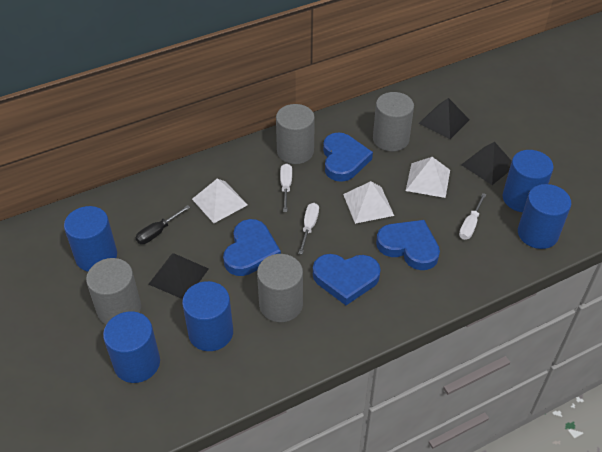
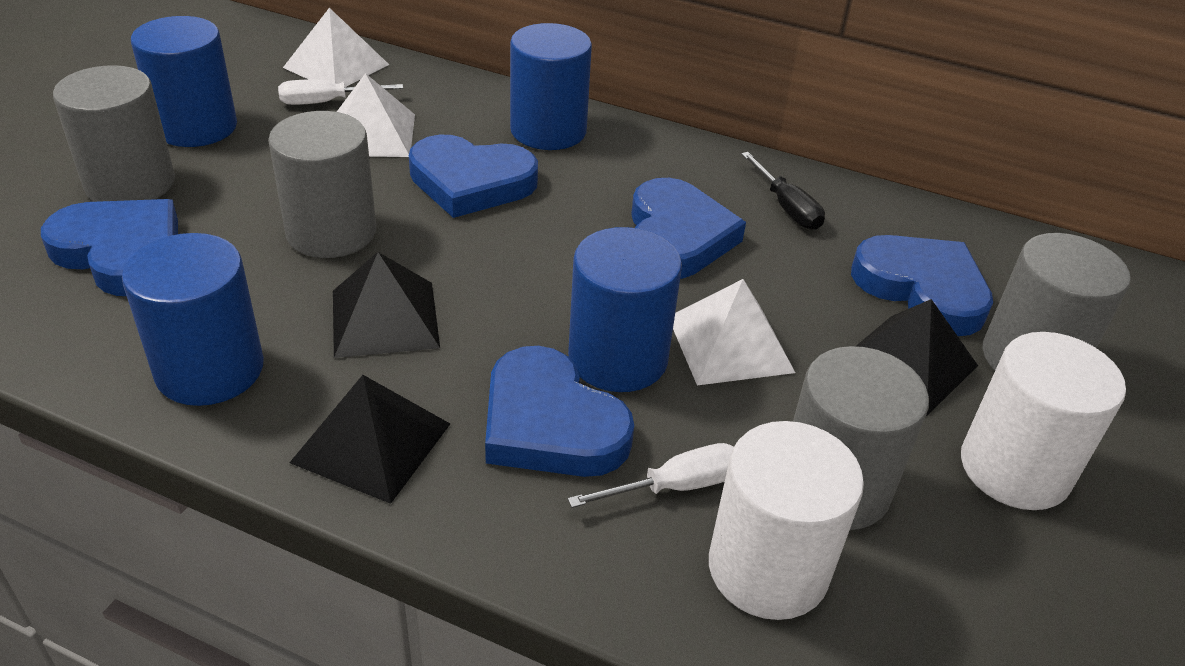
blue cylinder: [64,206,117,272] [103,311,160,383] [182,281,233,351] [503,150,554,212] [518,184,571,249] = 5 -> [122,233,264,406] [131,16,237,147] [510,23,592,150] [568,227,682,392] = 4
blue heart: [223,219,281,276] [313,254,381,305] [323,132,373,182] [376,220,440,270] = 4 -> [41,199,178,296] [409,135,538,218] [485,346,634,477] [631,178,746,279] [851,235,993,336] = 5
white cylinder: none = 0 -> [709,421,864,620] [961,332,1126,510] = 2
white screwdriver: [280,163,292,212] [298,203,319,254] [459,193,487,240] = 3 -> [278,79,403,105] [568,443,733,508] = 2

